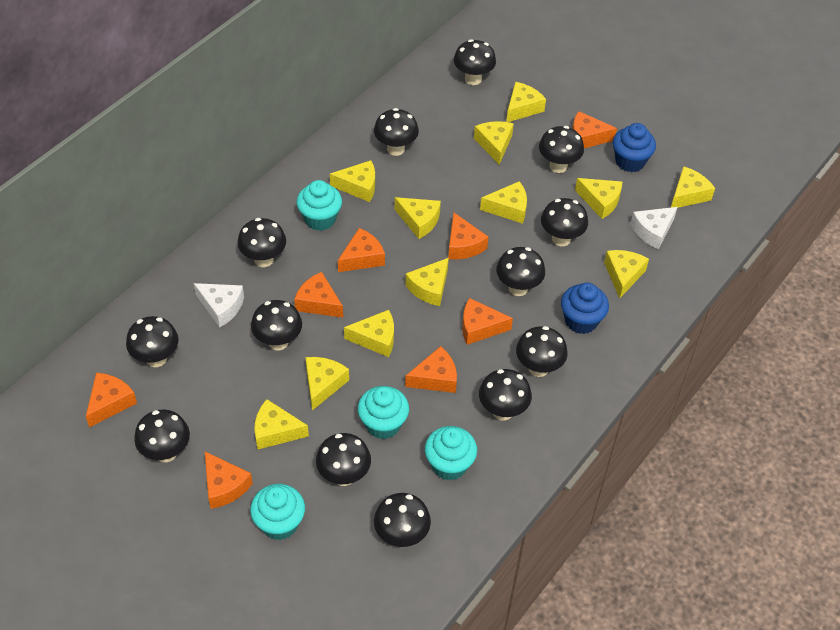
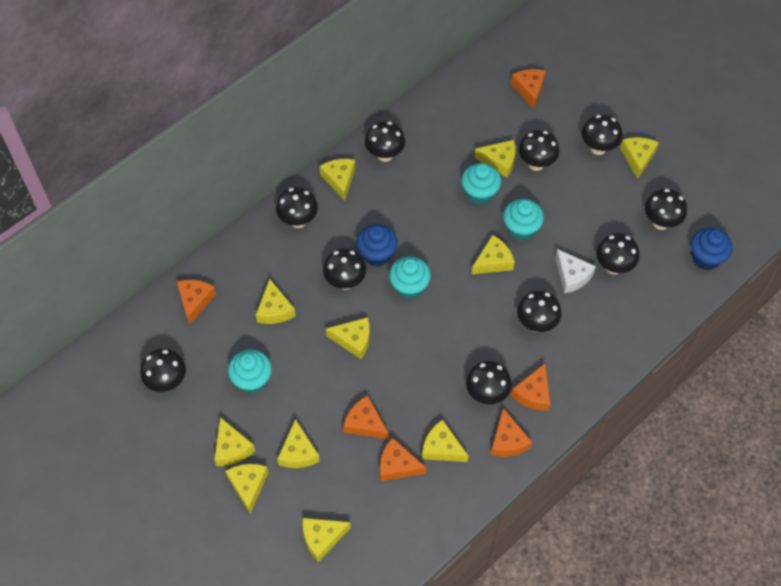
black mushroom: [126,316,179,367] [134,410,190,462] [238,218,286,267] [251,300,302,350] [316,433,371,486] [374,108,419,156] [374,493,431,547] [454,39,496,85] [479,369,532,421] [496,247,545,296] [516,326,568,377] [539,126,584,173] [541,198,588,246] = 13 -> [140,349,186,392] [276,187,318,228] [323,248,366,290] [365,121,405,162] [466,361,512,404] [517,291,562,332] [519,130,560,171] [582,115,622,155] [596,233,639,275] [645,189,687,230] = 10
orange cheese: [86,373,137,427] [205,452,253,509] [294,272,343,318] [338,228,385,272] [405,346,457,393] [448,212,489,259] [462,298,513,345] [572,111,617,148] = 8 -> [177,280,216,325] [343,395,389,439] [380,437,426,481] [491,408,532,457] [511,69,546,109] [511,363,550,411] = 6
white cheese: [194,283,244,327] [630,207,677,250] = 2 -> [555,249,596,293] = 1
yellow cheese: [255,399,309,450] [305,357,349,410] [330,160,375,202] [344,310,394,357] [394,197,441,239] [405,258,449,306] [474,121,514,165] [480,181,527,224] [506,82,546,122] [575,178,622,219] [604,250,649,298] [671,166,715,208] = 12 -> [214,417,255,466] [225,464,269,514] [256,279,296,324] [277,419,320,468] [303,518,351,562] [319,159,356,201] [326,317,370,359] [422,420,468,462] [472,235,515,274] [474,140,516,178] [620,137,659,179] = 11

